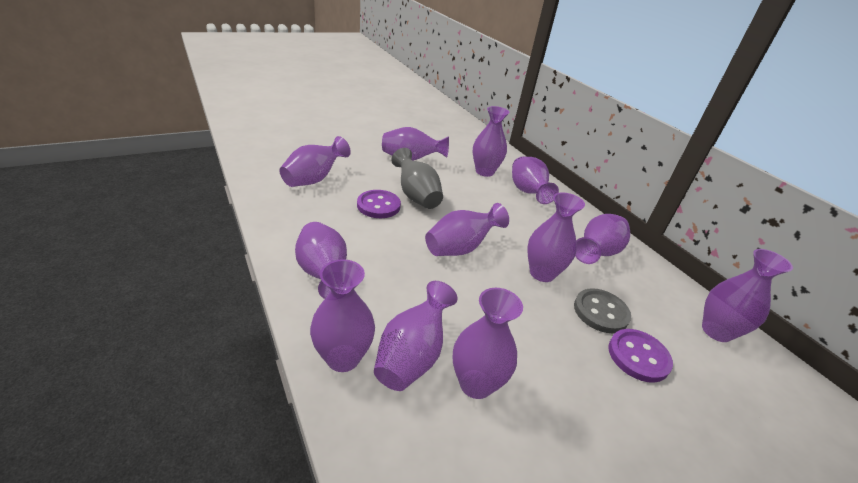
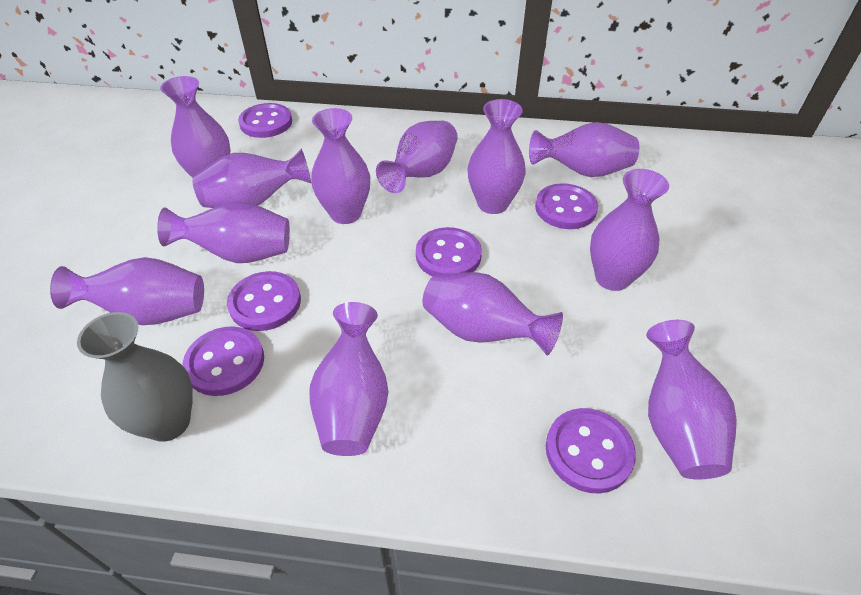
grey button: [574,288,631,333] = 1 -> none = 0
purple button: [357,190,401,218] [608,329,673,383] = 2 -> [183,326,264,396] [227,271,301,331] [238,103,292,138] [416,227,482,277] [535,183,598,229] [546,408,636,493] = 6

